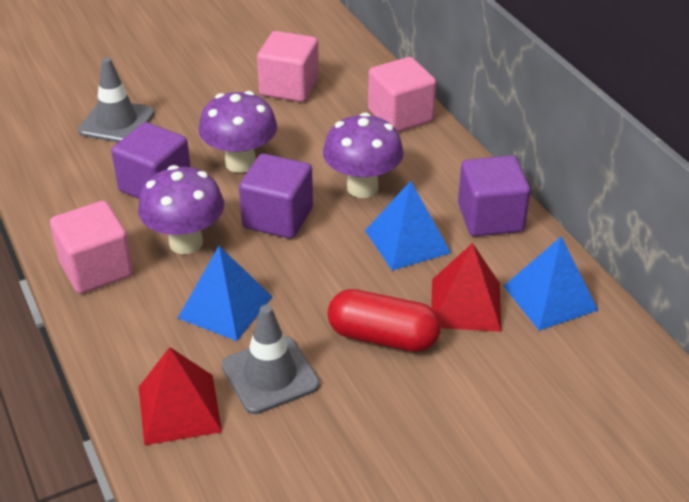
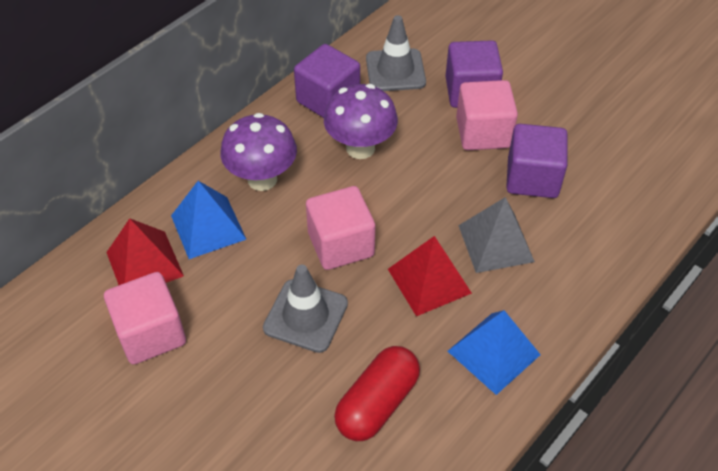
blue pyramid: [178,246,272,341] [365,181,451,271] [504,236,598,331] = 3 -> [171,181,246,259] [448,310,541,395] = 2
grey pyramid: none = 0 -> [458,197,535,273] = 1
purple mushroom: [138,165,224,254] [199,91,277,173] [323,112,404,198] = 3 -> [220,113,297,191] [324,84,398,159] = 2

